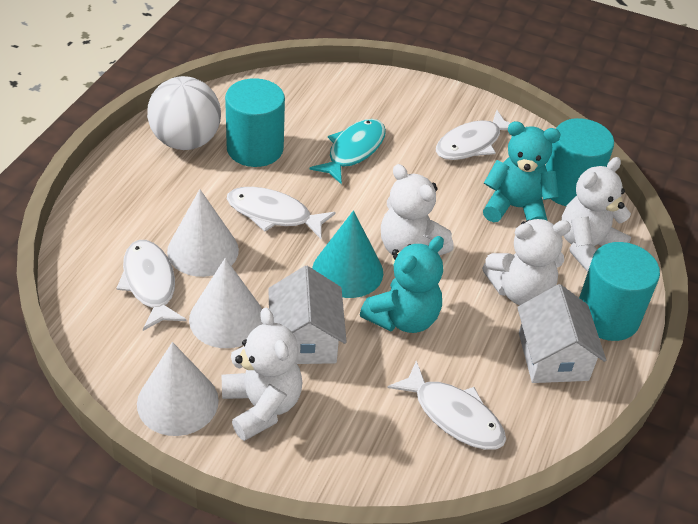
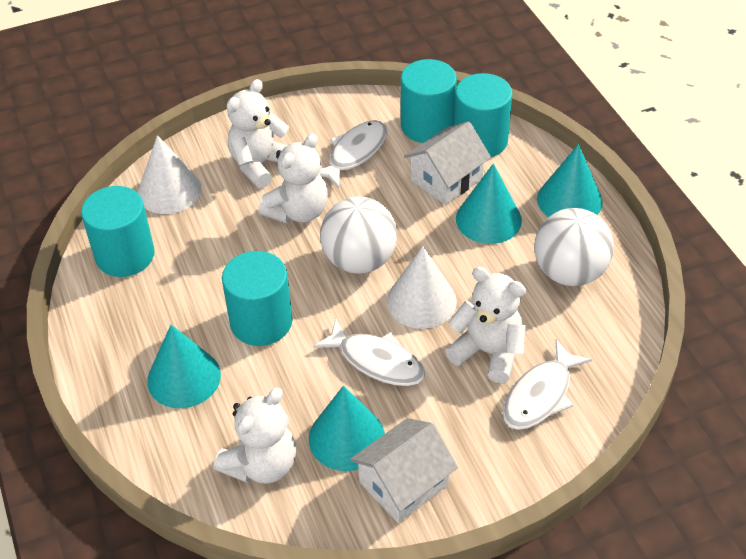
turquoise cone: [312,210,383,298] = 1 -> [147,325,221,408] [309,386,385,471] [456,163,522,244] [537,144,603,217] = 4
turquoise cylinder: [225,78,285,167] [546,118,614,206] [579,242,660,341] = 3 -> [81,186,155,277] [222,251,293,346] [401,59,457,143] [454,73,513,157] = 4
turquoise fish: [309,119,386,185] = 1 -> none = 0
turquoise teddy bear: [360,236,444,333] [483,121,560,222] = 2 -> none = 0
white ball: [147,76,221,150] = 1 -> [320,196,397,274] [534,208,614,286] = 2
white cone: [137,342,219,436] [167,189,239,277] [189,258,263,348] = 3 -> [138,135,201,214] [387,246,457,329] = 2
white fish: [116,240,187,331] [227,187,336,239] [387,361,506,450] [436,110,510,160] = 4 -> [313,319,425,386] [320,120,387,188] [503,339,592,430] = 3

